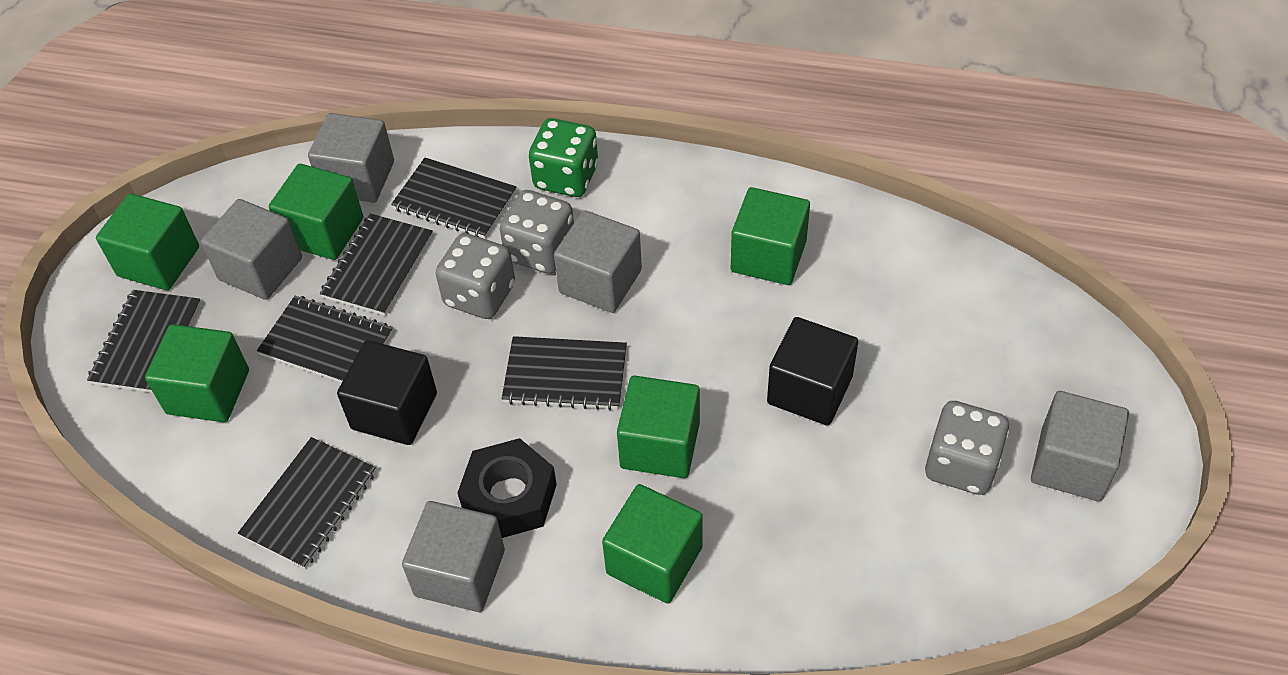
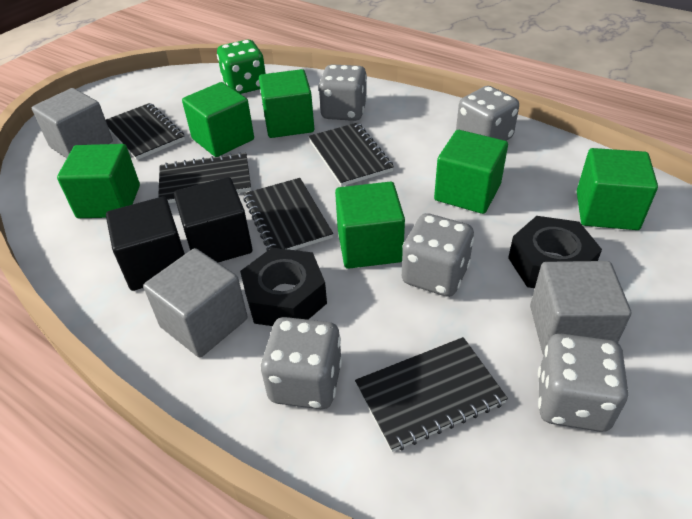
black notebook: [87,290,201,393] [238,437,376,569] [257,296,393,383] [320,214,433,316] [391,158,516,239] [502,336,627,410] = 6 -> [106,103,185,160] [158,152,251,203] [243,178,333,251] [309,123,394,186] [355,337,508,452] = 5
black nut: [457,438,557,538] = 1 -> [240,248,327,326] [508,216,602,288] = 2
grey cube: [201,199,302,300] [308,113,394,203] [402,501,505,612] [554,210,642,313] [1031,391,1129,501] = 5 -> [32,88,113,158] [143,248,248,358] [530,261,631,355] = 3
grey dice: [435,233,515,319] [500,190,574,274] [925,401,1009,495] = 3 -> [260,317,342,409] [318,64,367,121] [402,213,474,297] [456,86,519,141] [538,334,629,432] = 5

